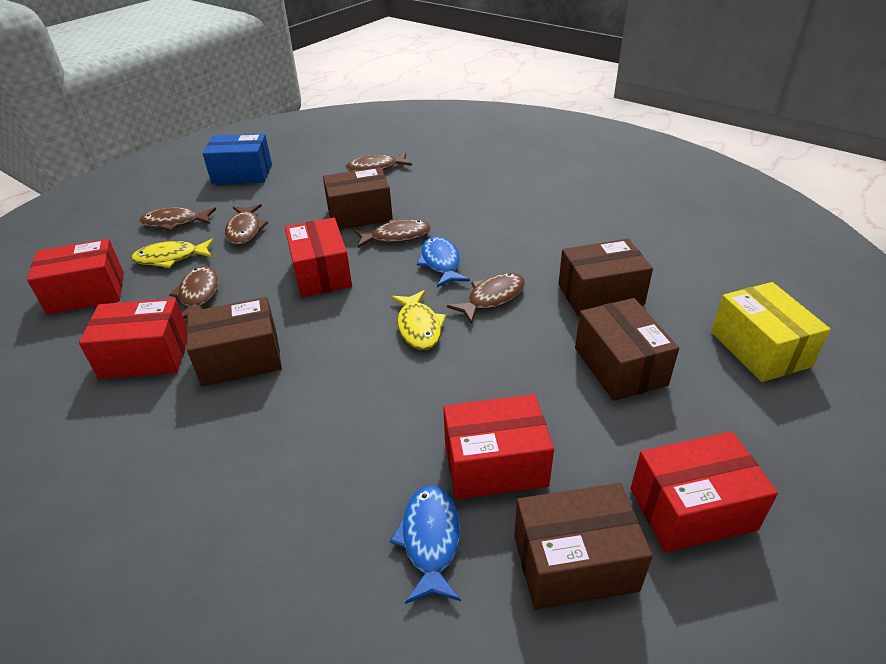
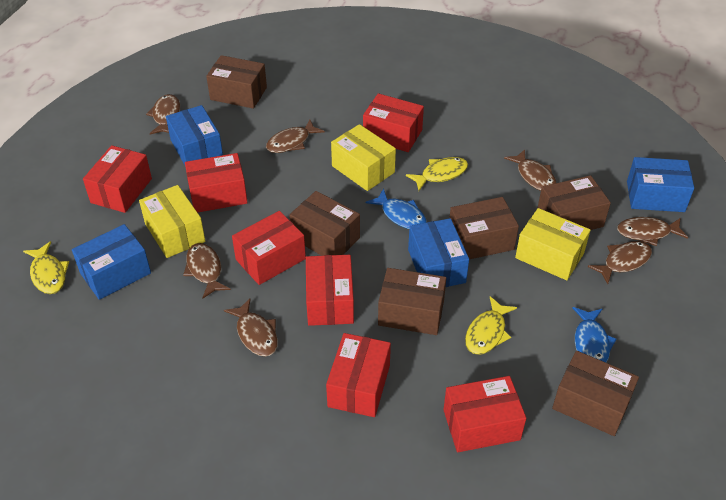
blue box: [203,134,272,184] = 1 -> [72,224,151,300] [166,105,223,165] [408,218,469,287] [627,157,694,212] = 4
brown box: [187,297,282,387] [323,167,393,230] [514,483,653,609] [558,239,653,316] [575,298,679,401] = 5 -> [206,55,267,109] [289,191,360,256] [378,268,446,335] [450,197,519,260] [537,175,611,230] [552,351,639,436] = 6
brown fish: [140,207,216,231] [169,266,219,319] [225,204,268,245] [346,153,412,171] [354,220,431,248] [447,273,525,324] = 6 -> [146,94,180,134] [183,243,231,298] [224,298,278,357] [266,120,325,153] [504,149,556,191] [588,241,652,284] [617,217,688,246] = 7
red box: [27,239,124,315] [79,298,187,379] [285,218,352,297] [443,394,554,499] [631,431,778,553] = 5 -> [83,145,152,213] [185,153,248,213] [232,211,306,285] [306,255,354,326] [326,333,391,417] [363,93,424,152] [443,376,526,452] = 7
yellow box: [711,282,831,382] = 1 -> [139,185,205,258] [331,124,396,191] [515,208,590,280] = 3
yellow fish: [131,238,214,268] [391,290,446,350] = 2 -> [23,241,69,294] [406,157,468,191] [465,296,517,355] = 3

